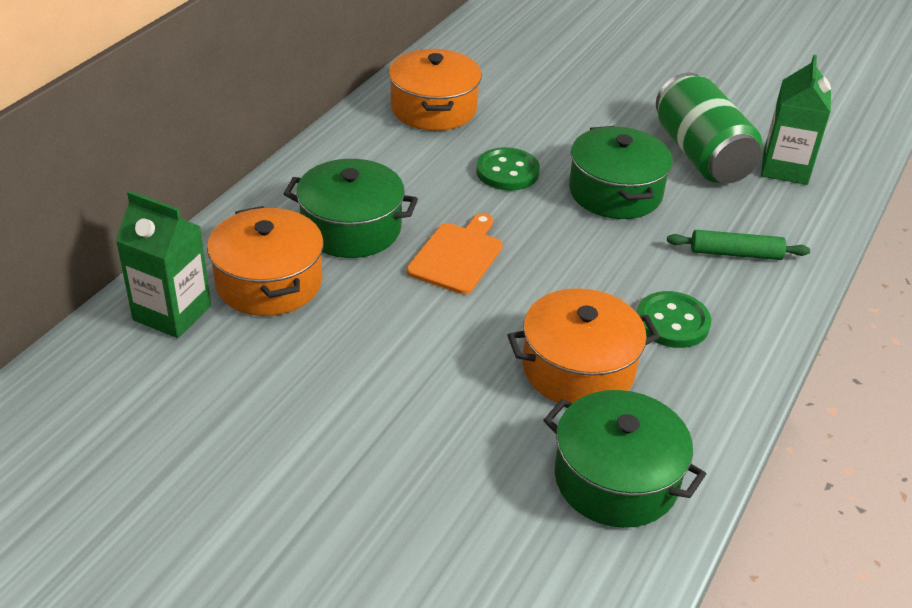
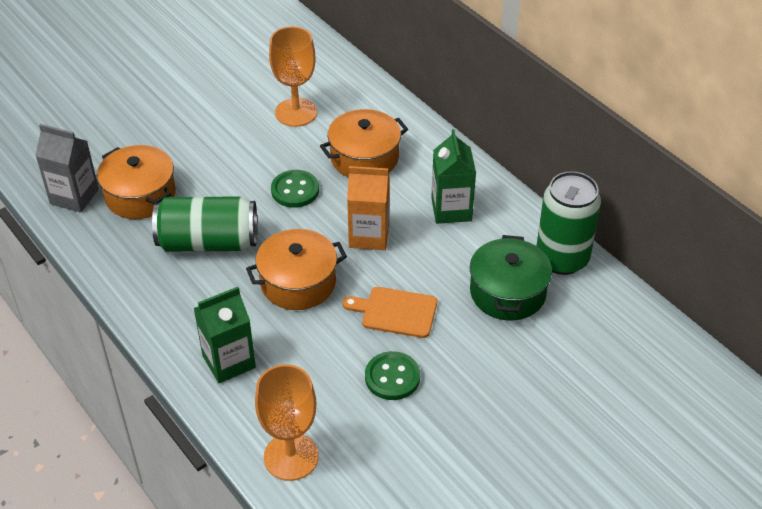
green can: [656,72,762,184] = 1 -> [152,196,257,252] [536,171,601,275] = 2
green pot: [284,159,418,258] [544,390,706,528] [569,126,673,219] = 3 -> [470,235,552,321] = 1
green rolling pin: [667,230,810,260] = 1 -> none = 0
grey carton: none = 0 -> [35,124,99,213] = 1
orange carton: none = 0 -> [347,166,390,250] = 1
orange goblet: none = 0 -> [255,364,319,481] [269,26,317,127] = 2

